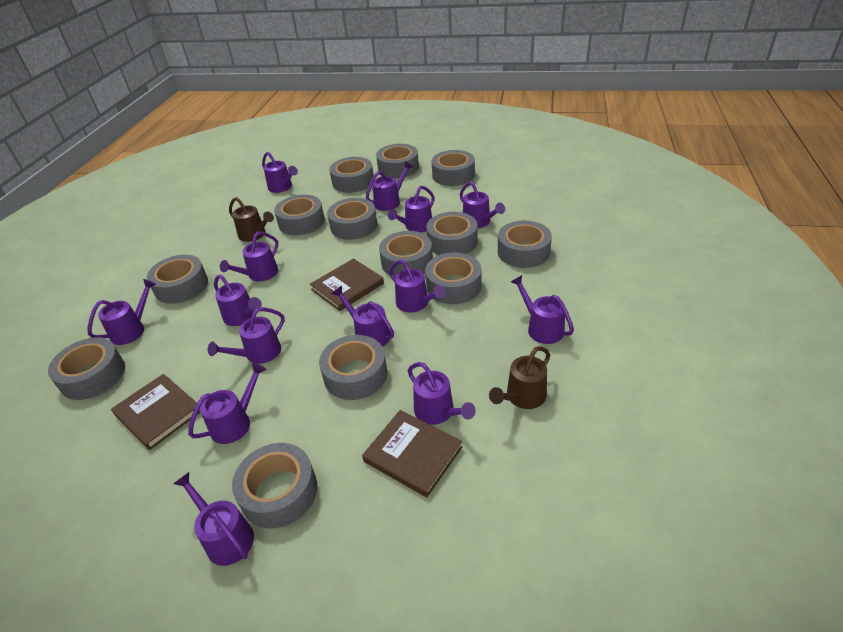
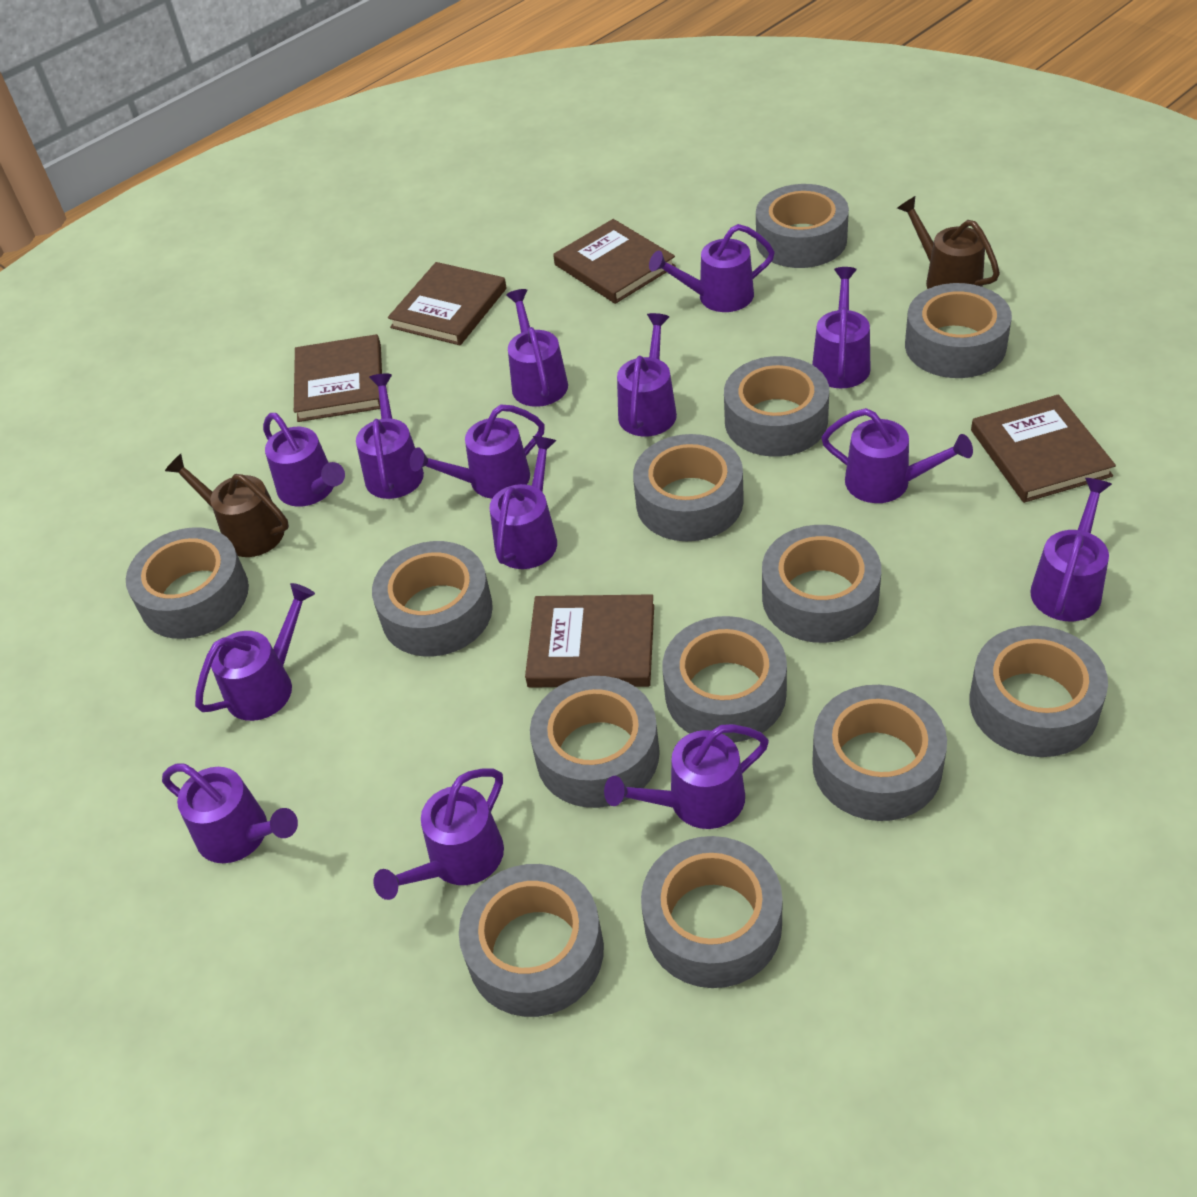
brown book: [111,374,201,450] [310,258,384,311] [362,410,462,497] = 3 -> [294,334,382,422] [388,262,507,345] [525,594,654,687] [553,219,676,304] [971,394,1116,503] = 5

